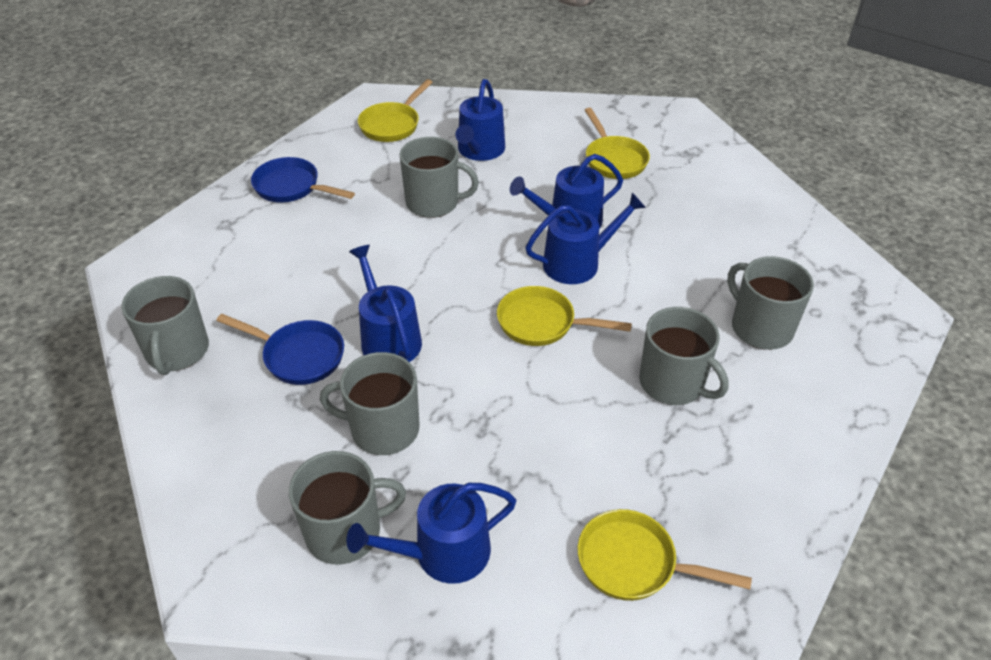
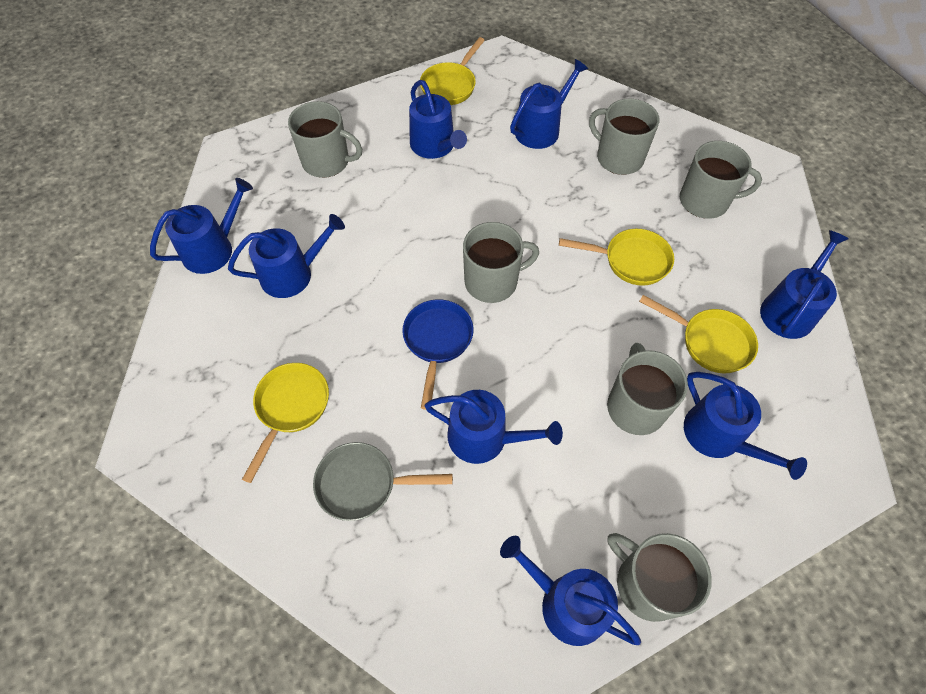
blue pan: [216,314,344,385] [251,157,355,203] = 2 -> [402,299,473,410] = 1
blue watering can: [347,483,516,584] [349,245,422,362] [456,79,505,161] [510,154,623,229] [525,193,646,284] = 5 -> [150,178,253,274] [228,214,345,298] [409,80,467,159] [424,390,563,464] [500,536,641,646] [510,59,588,149] [684,372,807,480] [760,230,849,339] = 8
grey pan: none = 0 -> [313,442,453,521] = 1

